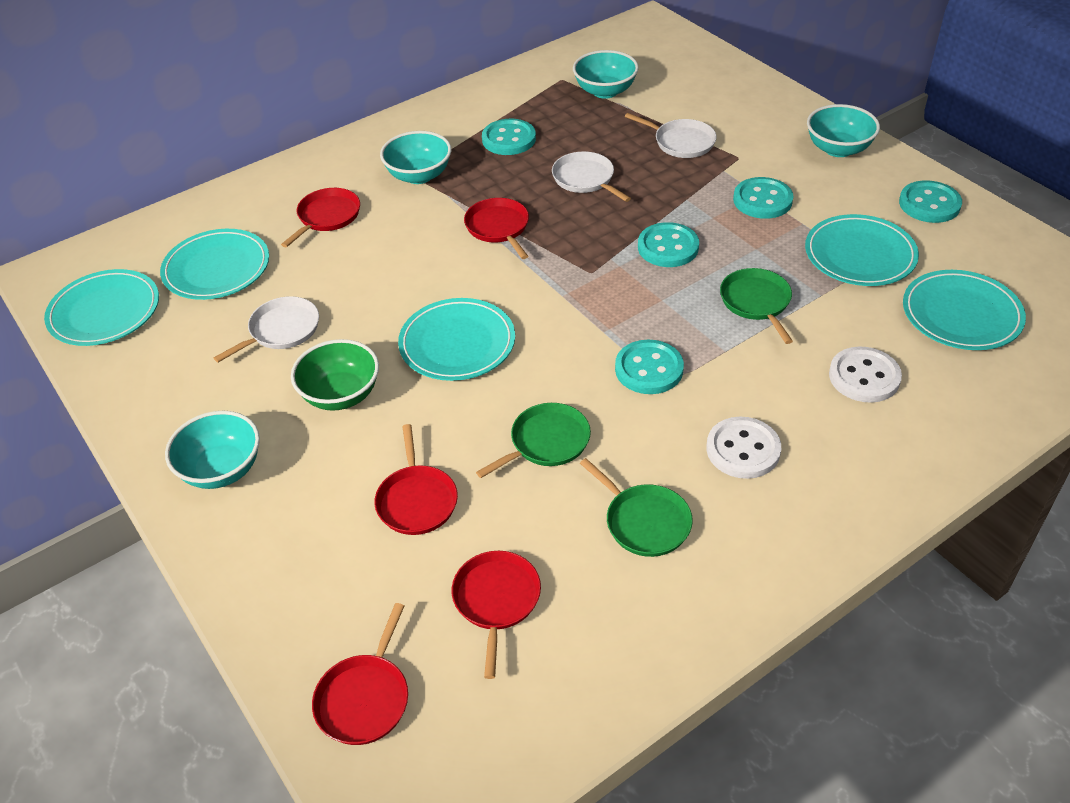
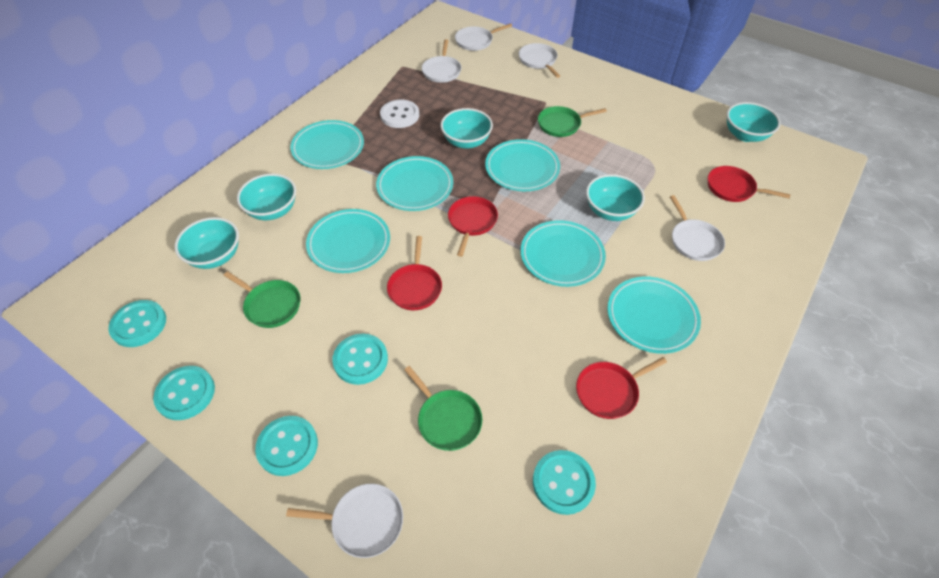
green bowl: [291,339,379,411] = 1 -> none = 0
red pan: [281,188,360,248] [312,603,408,745] [374,424,458,535] [452,551,541,679] [464,198,529,259] = 5 -> [387,236,442,310] [448,196,498,257] [576,357,667,419] [708,166,790,202] = 4
turquoise bowl: [165,411,260,489] [380,131,451,184] [573,50,639,99] [807,104,880,157] = 4 -> [175,217,239,269] [237,174,296,220] [441,108,493,149] [586,174,645,221] [727,102,781,142] = 5
turquoise plate: [44,269,159,346] [160,229,269,300] [398,298,515,381] [805,214,919,286] [903,270,1026,350] = 5 -> [290,120,364,169] [306,209,390,273] [376,156,453,211] [485,139,560,191] [520,220,606,287] [607,276,701,354] = 6
white button: [706,417,781,479] [829,347,902,403] = 2 -> [380,99,419,128] = 1
white pan: [214,296,319,362] [552,151,631,202] [625,113,717,158] = 3 -> [286,484,403,558] [422,39,461,83] [455,23,512,51] [519,43,560,78] [670,195,725,261] = 5

